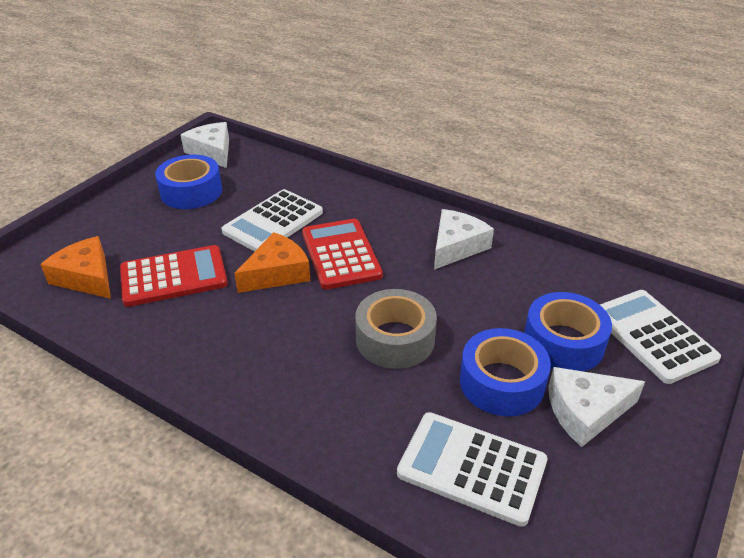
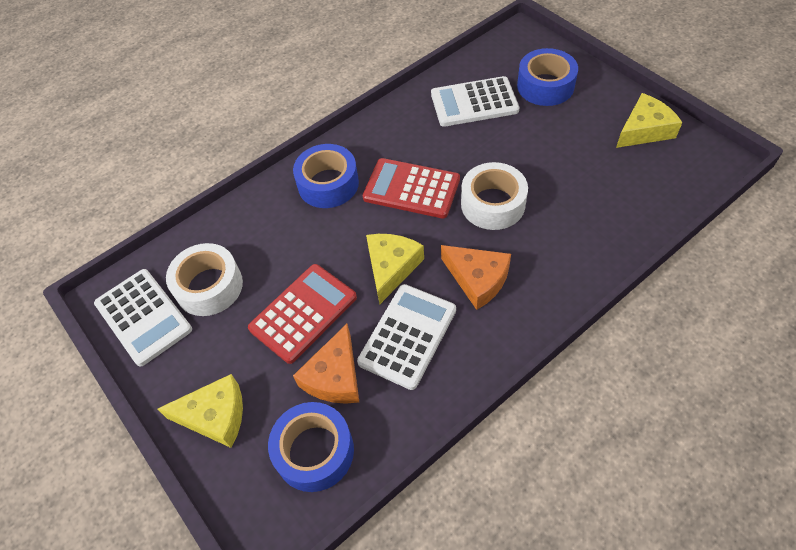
grey tape: [355,289,437,369] = 1 -> none = 0
white cheese: [181,122,229,168] [434,209,494,269] [548,367,645,447] = 3 -> none = 0
white tape: none = 0 -> [166,243,243,316] [461,162,528,230] = 2
yellow cheese: none = 0 -> [158,374,243,448] [366,234,424,304] [616,93,683,148] = 3

